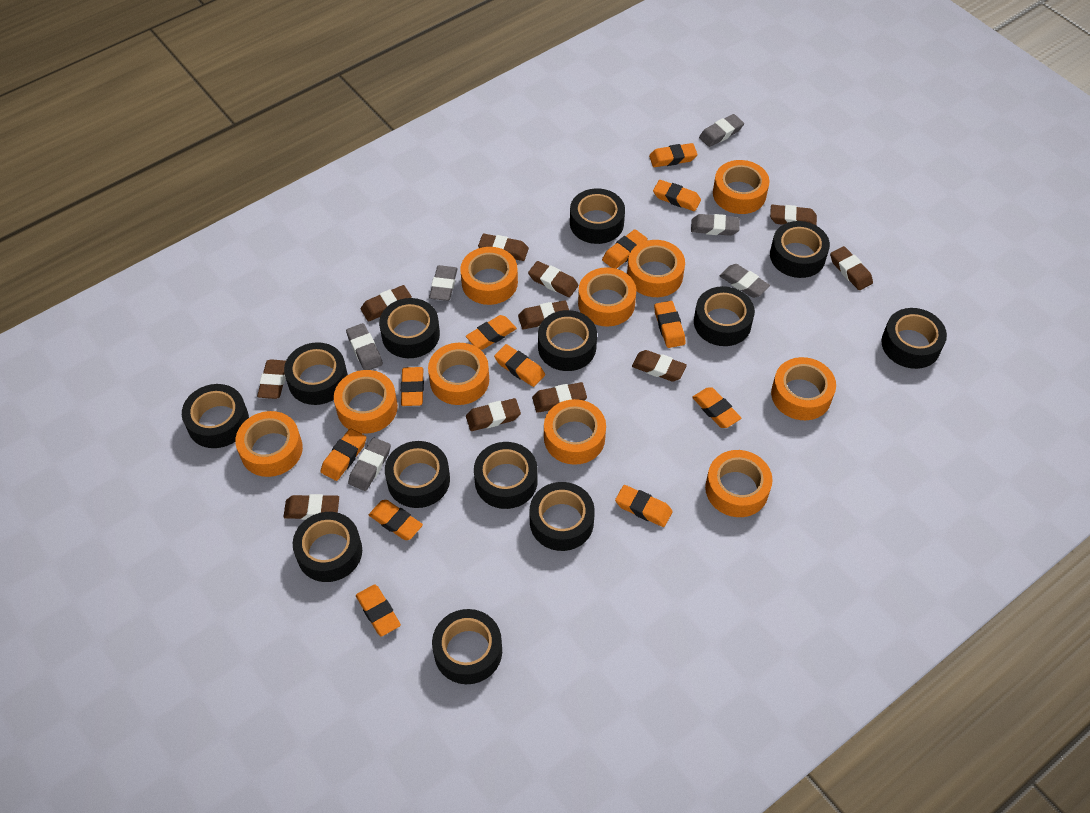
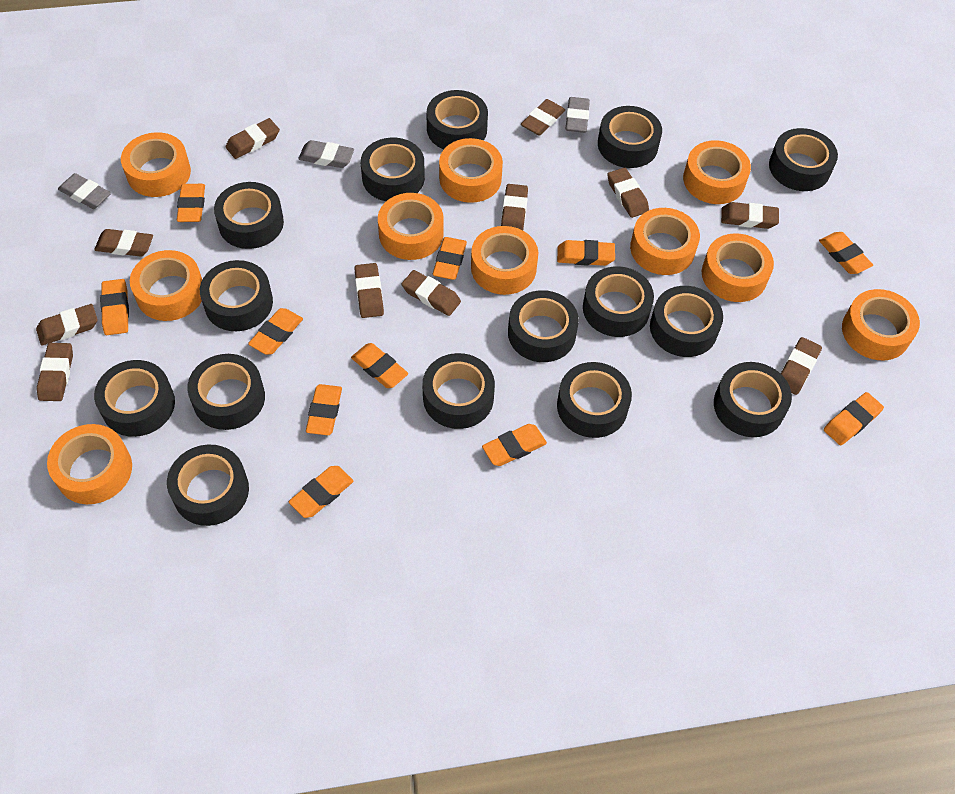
black tape: [182,384,249,448] [284,342,348,405] [293,512,362,582] [379,298,440,358] [385,441,450,508] [432,609,502,684] [474,442,538,509] [530,482,595,551] [538,310,597,371] [570,188,625,244] [694,286,755,346] [770,221,830,278] [881,308,947,369] = 13 -> [94,360,175,437] [167,445,249,526] [187,354,265,430] [200,260,273,331] [214,182,284,249] [361,138,425,201] [423,353,495,429] [426,90,488,149] [508,290,579,362] [557,362,632,438] [583,266,654,337] [598,106,662,168] [650,286,723,357] [714,362,792,437] [769,128,838,191] = 15
grey eraser: [346,323,383,370] [348,437,391,491] [429,265,457,301] [691,214,740,236] [699,114,744,147] [720,264,770,298] = 6 -> [58,173,111,209] [298,140,354,168] [566,97,590,133] = 3
orange eraser: [321,428,366,481] [356,584,401,636] [369,500,423,540] [401,367,424,406] [466,315,517,350] [494,344,545,387] [602,229,648,269] [615,485,673,527] [649,143,698,167] [653,180,701,211] [654,301,686,348] [692,387,741,428] = 12 -> [100,279,129,335] [177,184,205,222] [248,308,303,355] [289,466,354,518] [306,384,342,435] [351,343,408,388] [433,237,467,280] [482,424,547,466] [557,240,615,266] [819,232,873,274] [824,392,884,445] = 11

